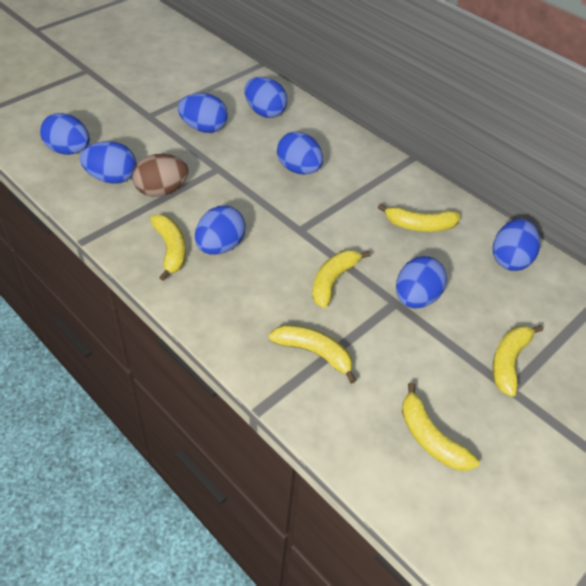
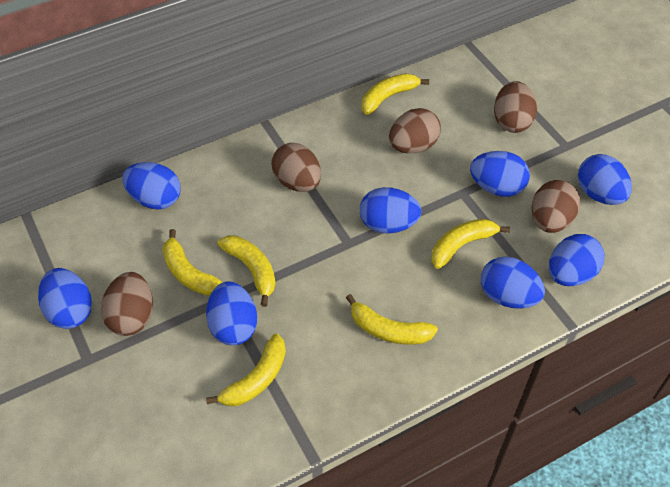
brown egg: [132,154,189,197] = 1 -> [101,272,153,336] [271,143,321,192] [389,108,441,153] [494,81,537,133] [532,180,580,233] = 5

